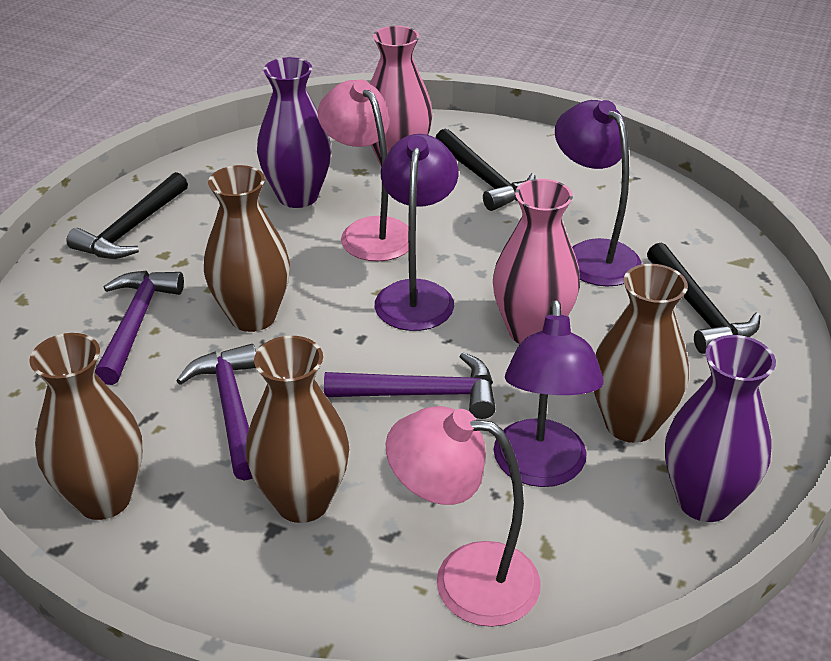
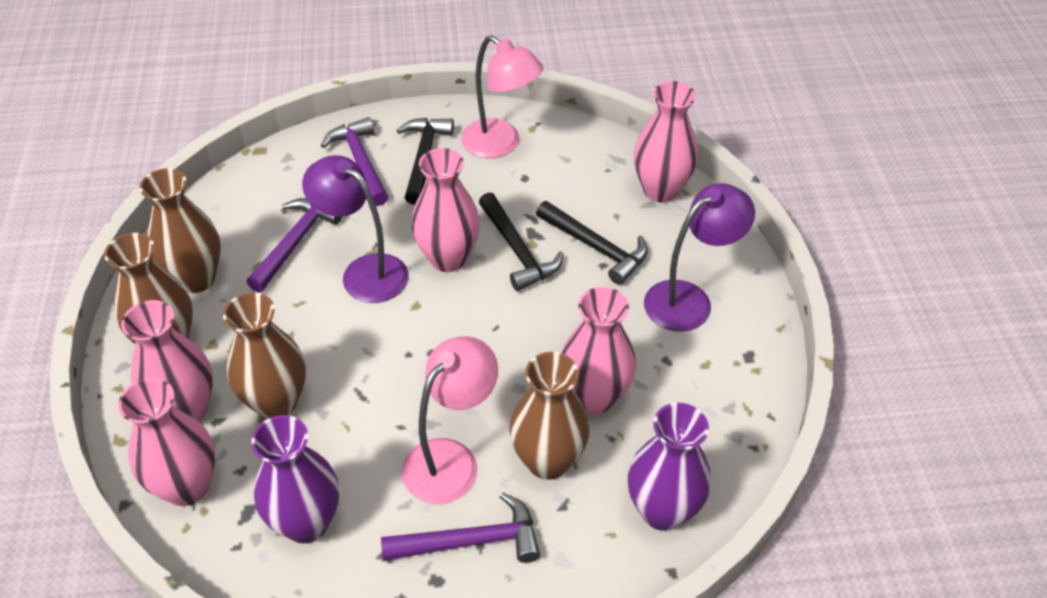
pink vase: [370,26,433,166] [493,179,580,344] = 2 -> [118,378,215,506] [121,300,213,422] [411,148,480,272] [562,287,636,414] [633,81,698,202] = 5
purple lamp: [375,134,459,331] [494,300,604,487] [555,100,642,287] = 3 -> [302,155,409,303] [644,183,755,332] = 2

